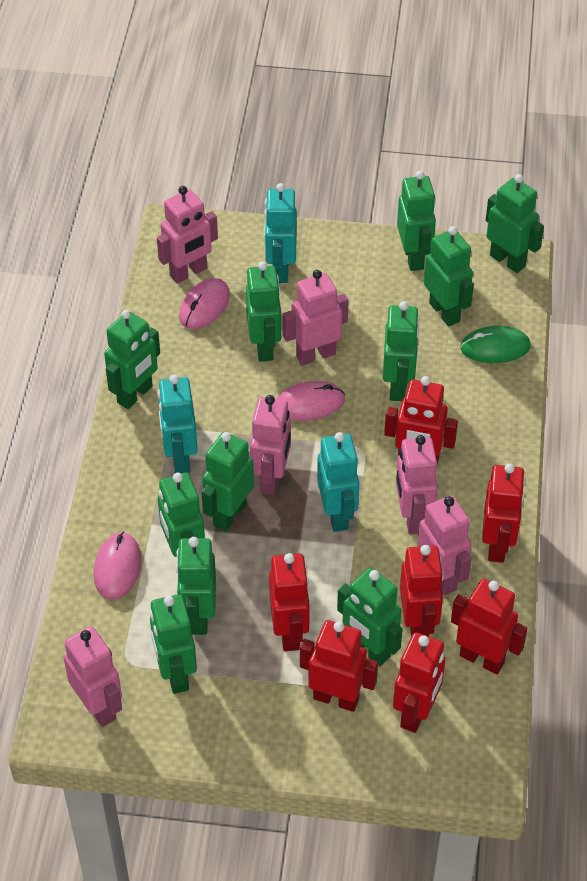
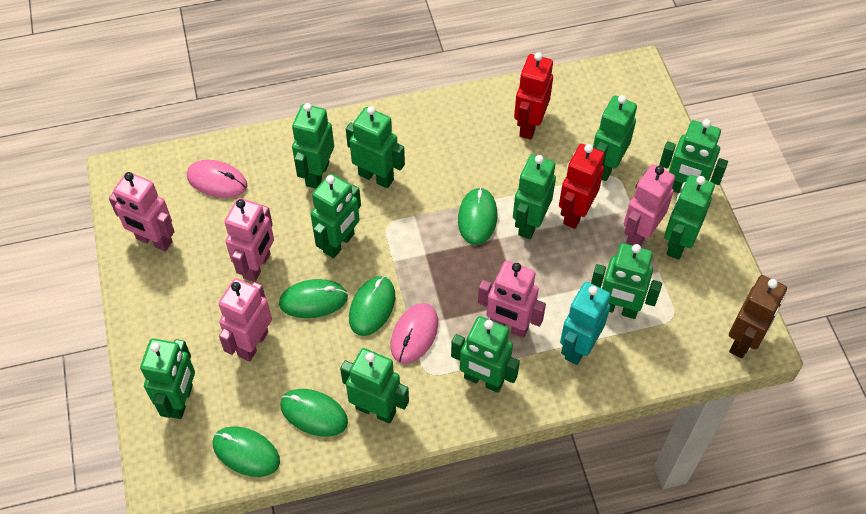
brown robot: none = 0 -> [729,275,787,358] = 1
green mouse: [460,326,531,363] = 1 -> [213,426,280,477] [279,279,348,318] [280,389,348,437] [349,276,395,336] [458,187,497,245] = 5
pink mouse: [94,532,142,600] [179,278,230,329] [276,381,345,421] = 3 -> [187,160,248,198] [391,303,438,364] = 2
pink robot: [64,627,122,727] [157,186,218,284] [250,395,291,495] [282,270,349,366] [396,435,438,534] [417,495,472,595] = 6 -> [109,172,175,251] [219,278,272,362] [225,198,274,282] [478,261,546,338] [624,164,675,246] = 5
red robot: [269,553,310,651] [300,620,378,712] [384,376,458,465] [393,632,446,733] [400,545,444,637] [451,579,528,674] [482,463,525,563] = 7 -> [514,52,553,140] [559,144,604,229] = 2
turquoise robot: [158,374,198,473] [264,183,297,283] [317,432,359,532] = 3 -> [560,282,611,365] = 1

